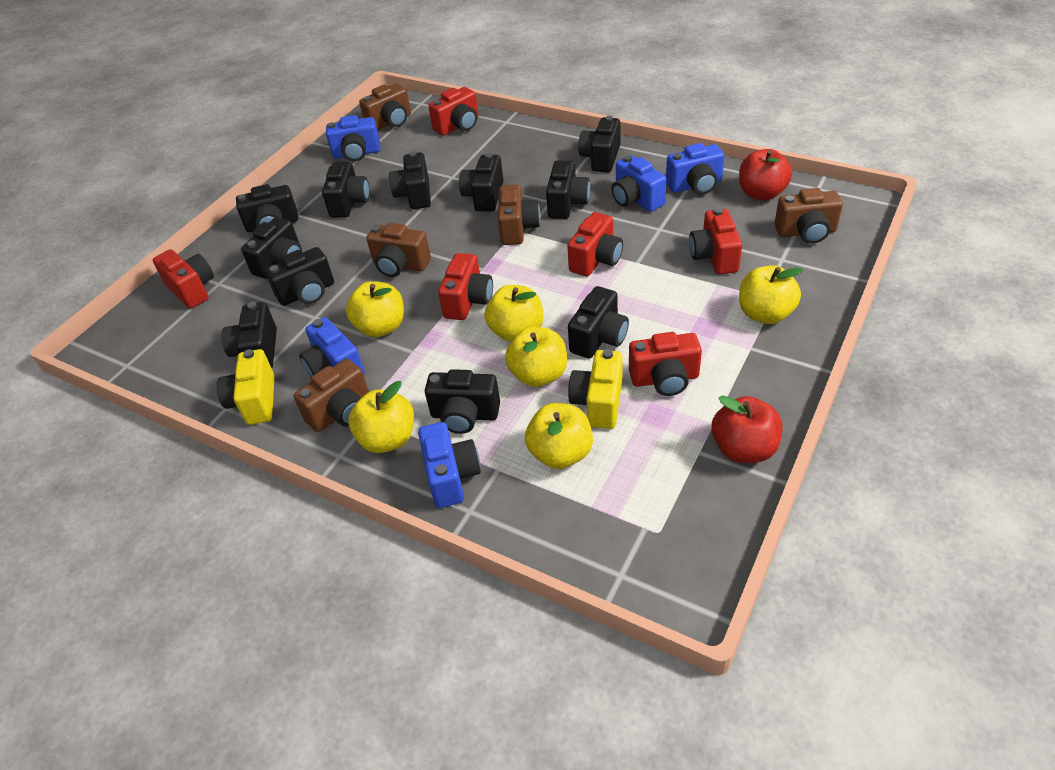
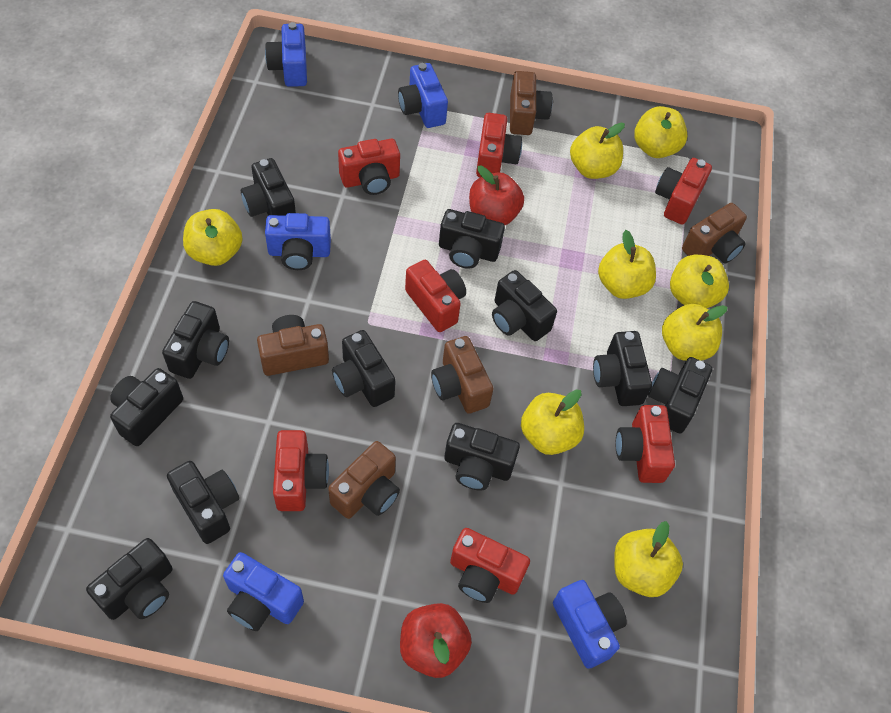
red camera: [153,249,214,309] [428,87,479,136] [438,253,493,320] [567,212,623,277] [629,332,702,396] [689,208,742,274] = 6 -> [273,430,329,511] [338,139,400,195] [405,260,466,332] [450,528,530,603] [476,113,522,177] [615,405,675,483] [655,158,712,224] = 7
yellow apple: [346,281,404,337] [348,381,414,453] [484,285,543,342] [505,327,567,387] [525,403,593,469] [739,265,803,324] = 6 -> [183,209,243,266] [521,389,584,455] [570,123,625,179] [598,230,656,299] [614,521,683,597] [634,106,687,158] [662,304,727,361] [670,255,729,308] = 8
yellow camera: [217,349,275,425] [568,349,623,429] = 2 -> none = 0

